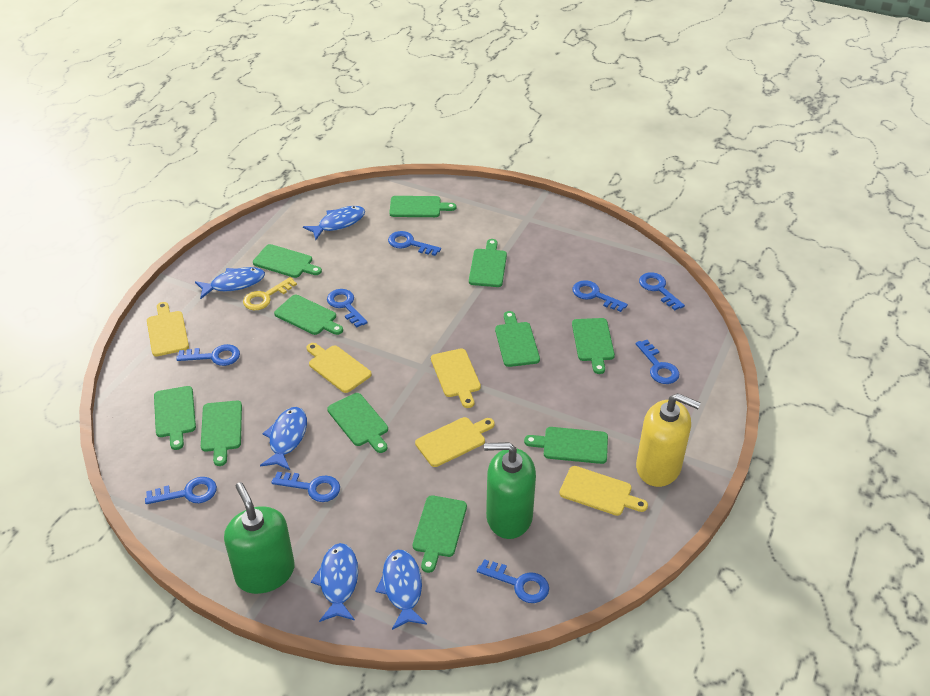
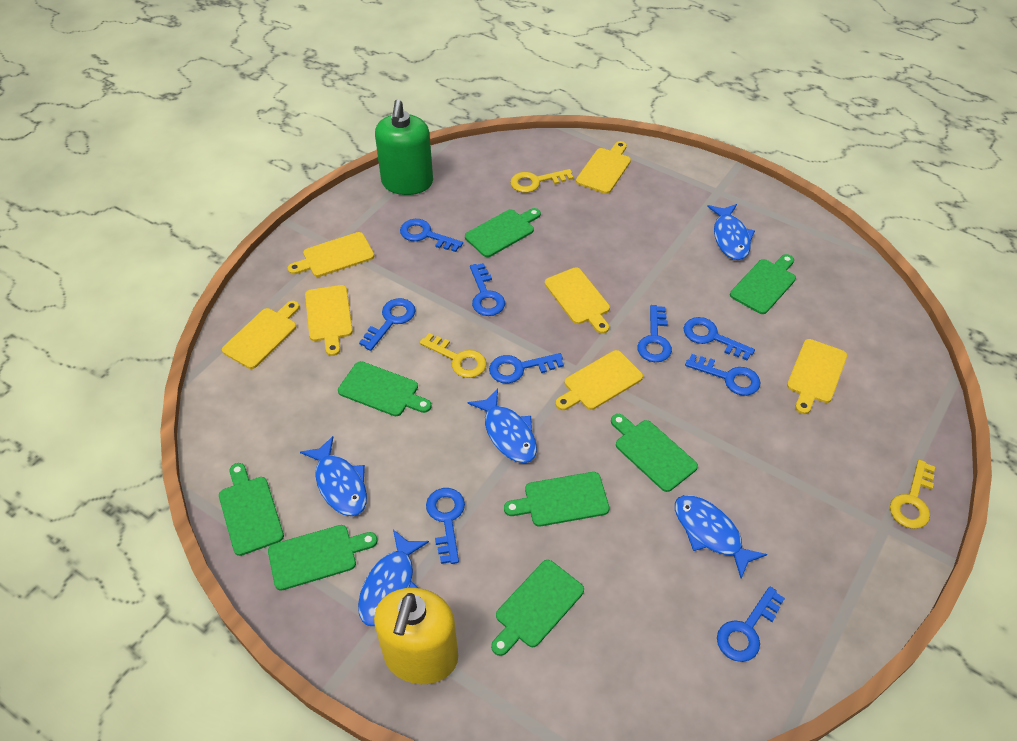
green cutting board: [154,386,196,450] [201,401,242,466] [253,244,322,278] [274,295,343,335] [327,393,388,453] [389,196,456,217] [413,495,467,573] [469,239,507,287] [495,311,540,367] [524,427,608,464] [572,318,615,374] = 11 -> [219,463,284,556] [268,525,377,591] [338,361,432,416] [465,208,541,257] [491,560,584,656] [504,472,609,527] [611,414,698,492] [730,254,796,314] = 8
green soap dispenser: [224,482,295,594] [484,442,536,539] = 2 -> [375,99,433,195] = 1
yellow cutting board: [147,302,189,356] [307,343,372,393] [415,417,495,467] [431,348,481,408] [559,466,648,516] = 5 -> [222,301,300,369] [288,232,374,277] [305,285,353,356] [545,267,610,334] [556,350,643,410] [576,141,631,194] [787,339,847,414] = 7
yellow key: [243,277,297,310] = 1 -> [419,333,486,378] [510,169,573,193] [890,460,935,529] = 3

